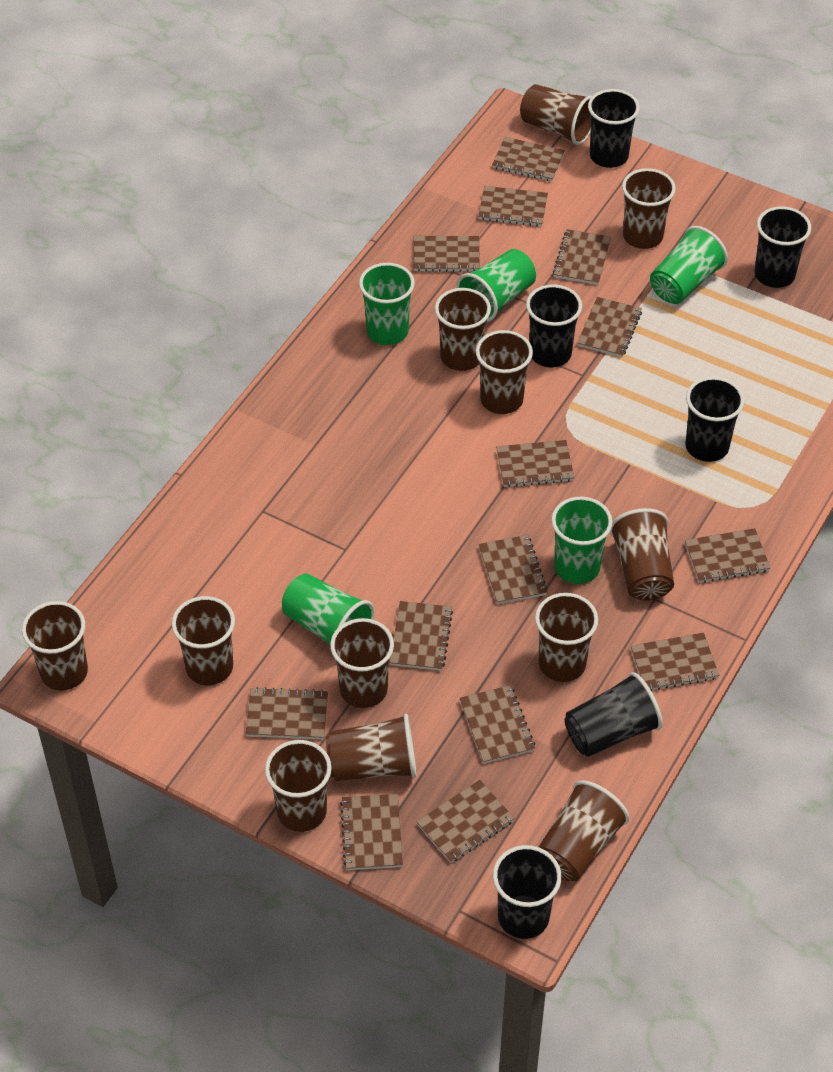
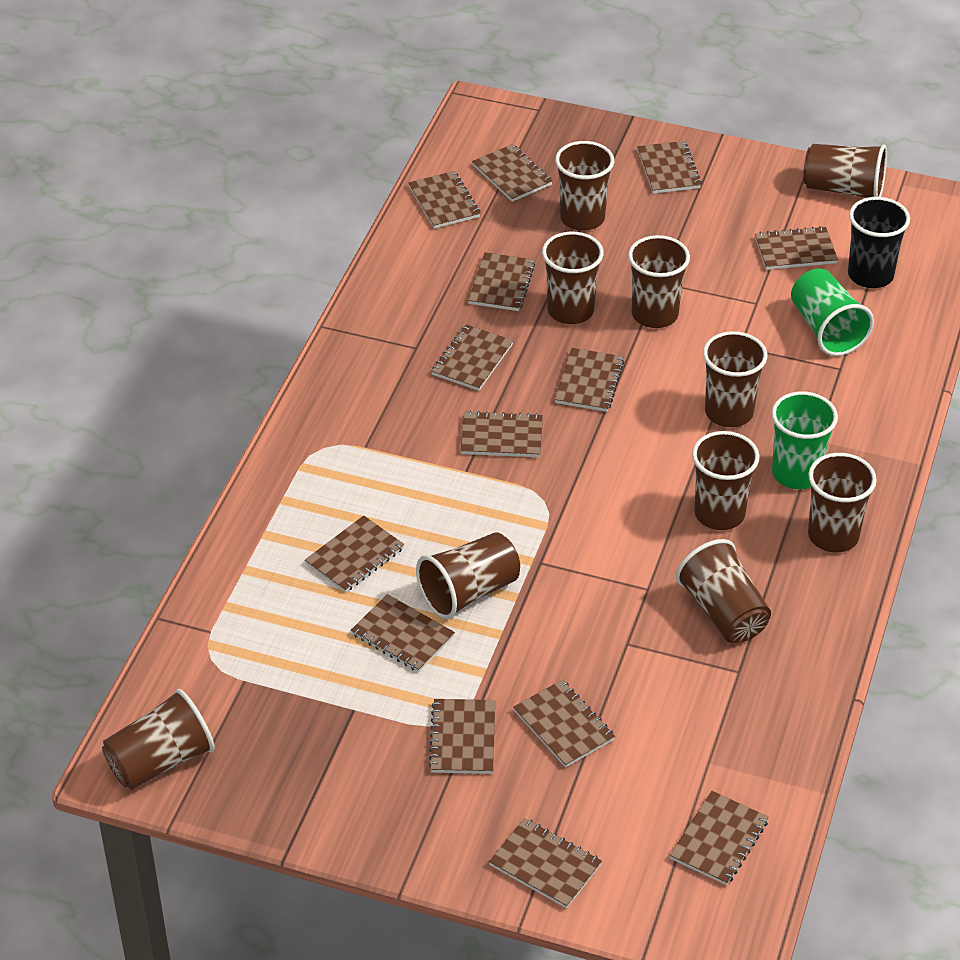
black cup: [493,845,562,939] [526,284,582,367] [565,672,663,757] [588,89,640,168] [685,377,744,462] [755,206,811,288] = 6 -> [848,197,910,288] = 1
brown cup: [22,601,88,691] [172,596,235,685] [265,740,332,832] [326,714,416,781] [330,618,394,708] [435,288,491,371] [476,330,533,414] [520,84,592,145] [535,593,598,682] [538,780,629,881] [610,508,674,601] [622,168,676,249] = 12 -> [102,689,215,790] [416,532,520,619] [542,232,604,324] [555,141,614,231] [628,235,690,328] [676,539,771,643] [692,431,760,530] [703,331,768,427] [803,144,887,198] [808,453,877,552] = 10
green cup: [282,573,375,645] [359,263,415,345] [456,249,536,322] [551,497,612,584] [650,226,728,304] = 5 -> [771,392,838,489] [791,269,874,356] = 2

